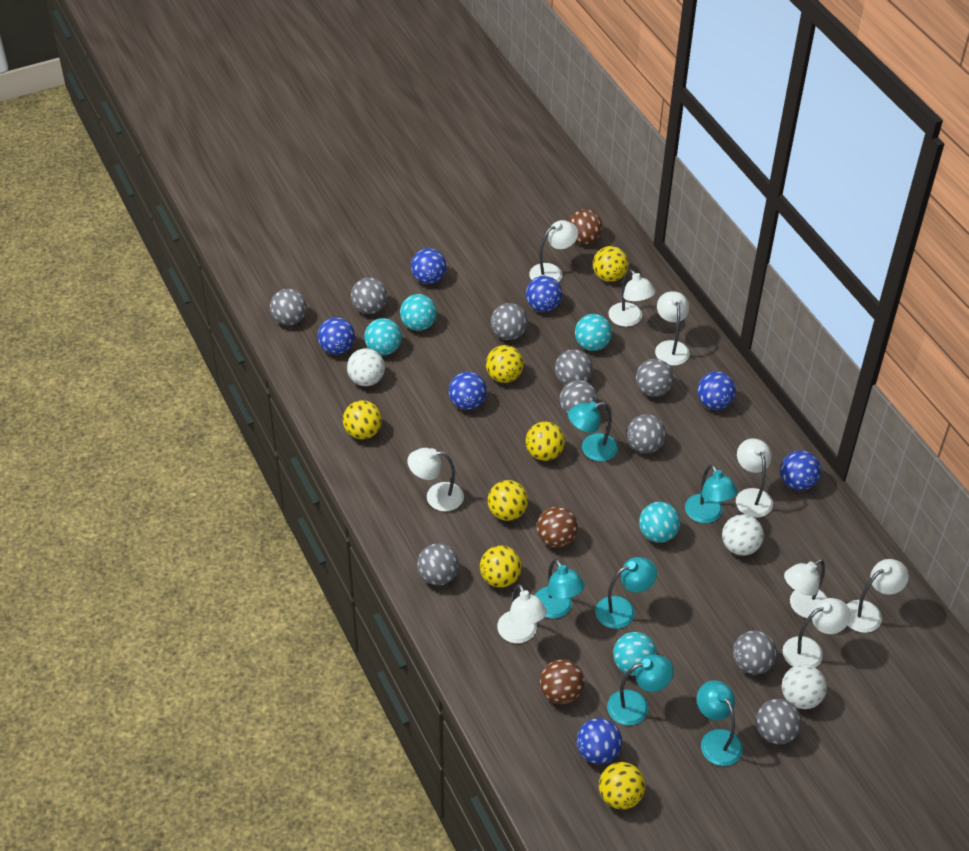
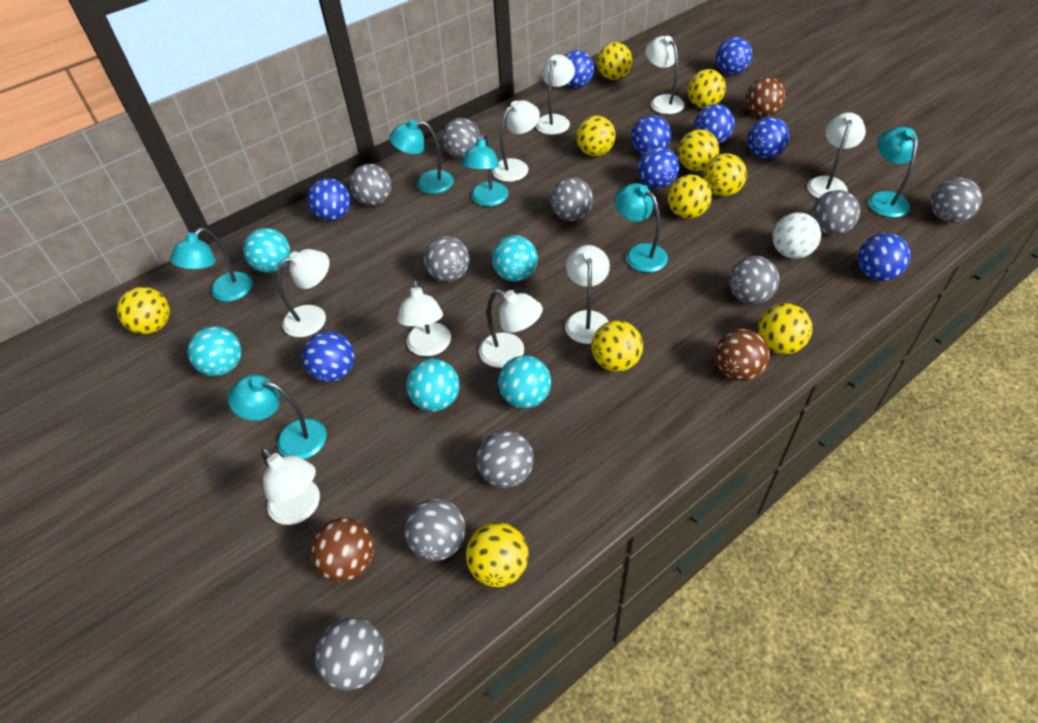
blue ball: [318,317,355,355] [411,248,447,284] [449,372,487,410] [526,276,562,312] [577,718,622,764] [697,372,736,410] [780,451,821,490] = 7 -> [302,331,355,382] [307,178,351,221] [565,50,594,88] [631,115,671,154] [637,146,679,189] [694,104,735,144] [716,37,752,75] [747,117,790,159] [858,233,911,281] = 9
white ball: [347,348,385,386] [722,514,764,556] [782,664,827,709] = 3 -> [772,212,821,259] = 1
yellow ball: [343,400,382,439] [480,546,522,588] [486,345,524,383] [488,480,528,521] [526,422,565,461] [593,246,629,282] [599,762,645,809] = 7 -> [117,287,170,334] [466,522,529,587] [576,116,616,156] [591,320,643,372] [597,42,632,80] [668,175,712,219] [678,129,719,171] [688,69,726,108] [703,153,747,197] [758,303,812,354] = 10

